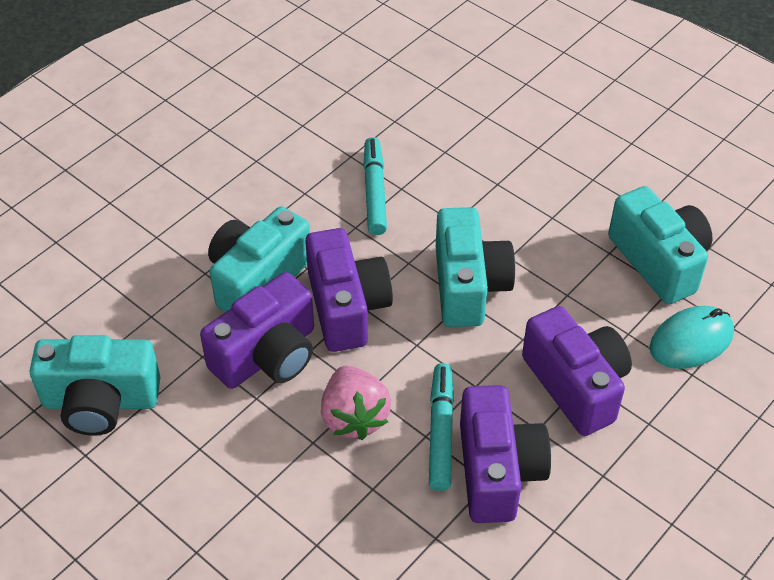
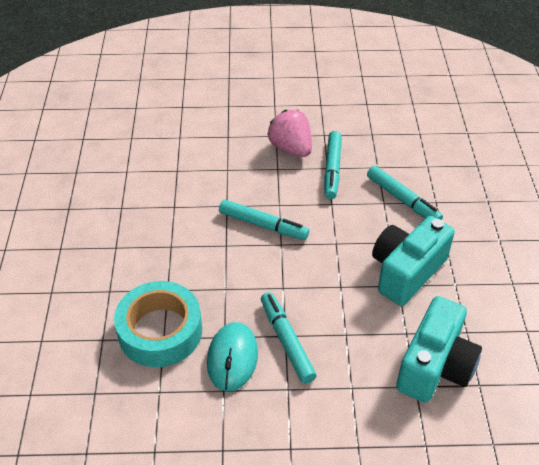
purple camera: [200,272,314,389] [305,228,393,352] [460,385,551,523] [522,306,632,436] = 4 -> none = 0
turquoise camera: [29,335,161,436] [208,206,310,312] [436,207,516,327] [608,186,713,304] = 4 -> [372,216,455,306] [396,296,482,403] = 2
turquoise marker: [363,137,387,235] [429,363,454,491] = 2 -> [219,199,309,240] [261,292,317,384] [324,131,342,199] [367,166,443,220] = 4
turquoise tape: none = 0 -> [114,281,202,367] = 1

